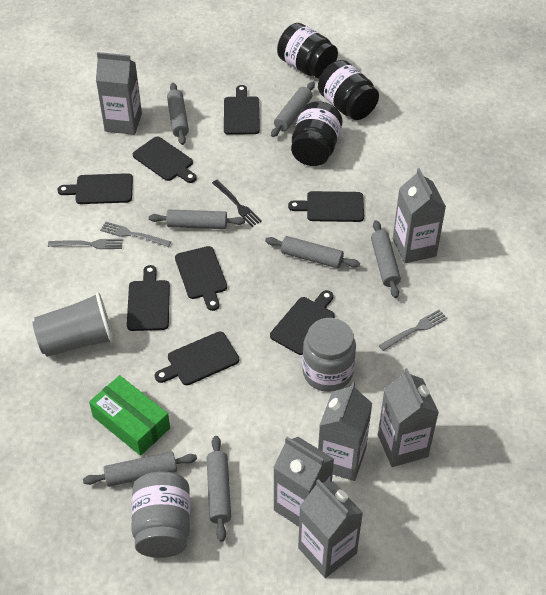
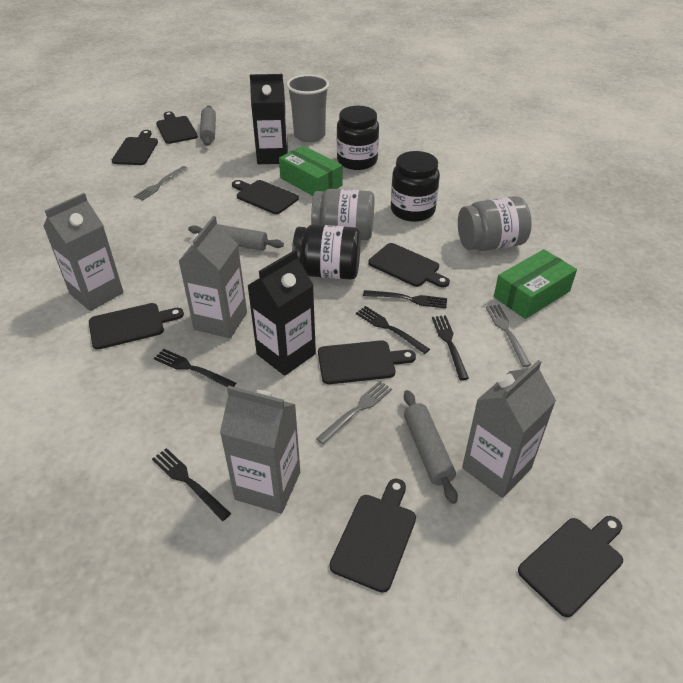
black carton: none = 0 -> [247,250,316,376] [250,74,288,164] = 2
black fork: [212,180,262,227] = 1 -> [152,448,231,521] [154,349,236,387] [356,306,430,354] [363,290,447,308] [432,315,469,380] = 5
green box: [89,375,170,456] = 1 -> [279,146,342,196] [494,249,577,319] = 2
grey carton: [96,52,142,135] [273,437,334,527] [298,479,363,578] [318,382,372,481] [378,368,439,467] [393,168,446,263] = 6 -> [43,193,124,311] [178,216,247,338] [220,385,300,514] [462,360,556,498] = 4
grey rolling pin: [83,452,197,487] [149,209,245,229] [167,83,189,145] [207,436,231,542] [265,236,360,268] [271,82,315,137] [371,220,401,298] = 7 -> [188,224,284,251] [200,105,216,146] [404,390,458,504] = 3

